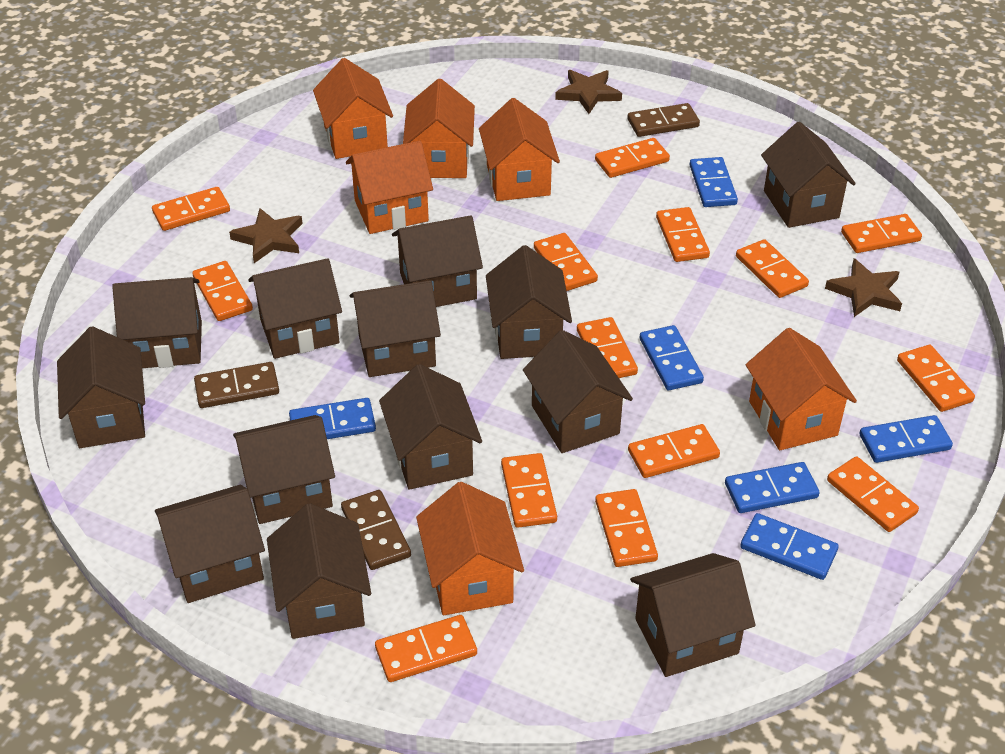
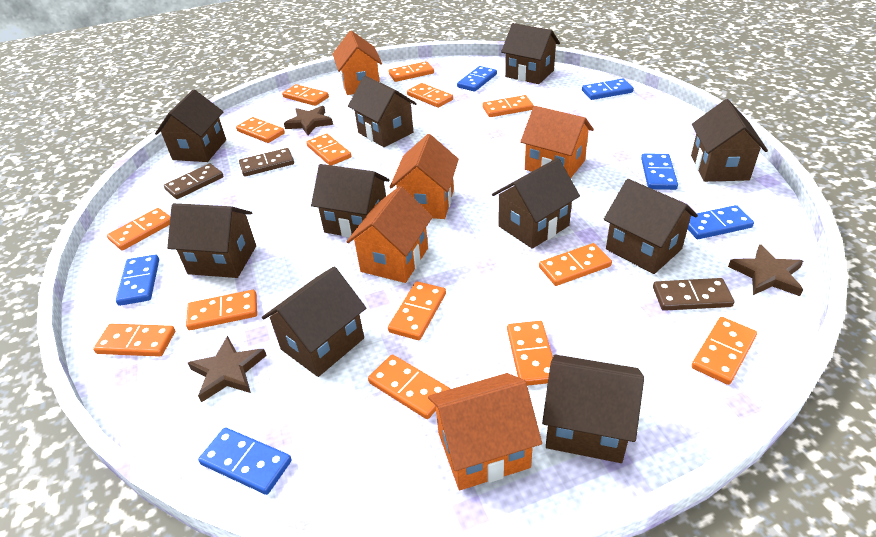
brown house: [57,326,145,448] [112,277,202,368] [155,485,265,603] [233,415,335,524] [248,258,342,359] [267,503,371,639] [350,280,441,377] [379,364,482,490] [392,215,483,307] [486,245,572,359] [523,330,633,453] [630,553,756,677] [761,122,856,228] = 13 -> [155,89,226,162] [167,203,256,278] [262,267,366,377] [311,164,389,238] [348,76,417,147] [492,158,580,249] [501,23,560,84] [542,354,644,463] [604,179,698,274] [691,99,768,182] = 10
orange house: [313,58,393,159] [346,141,433,234] [403,79,475,178] [416,482,524,615] [479,98,560,201] [746,328,857,450] = 6 -> [333,31,382,95] [347,186,433,283] [390,134,459,219] [428,373,542,490] [520,106,594,178] = 5

